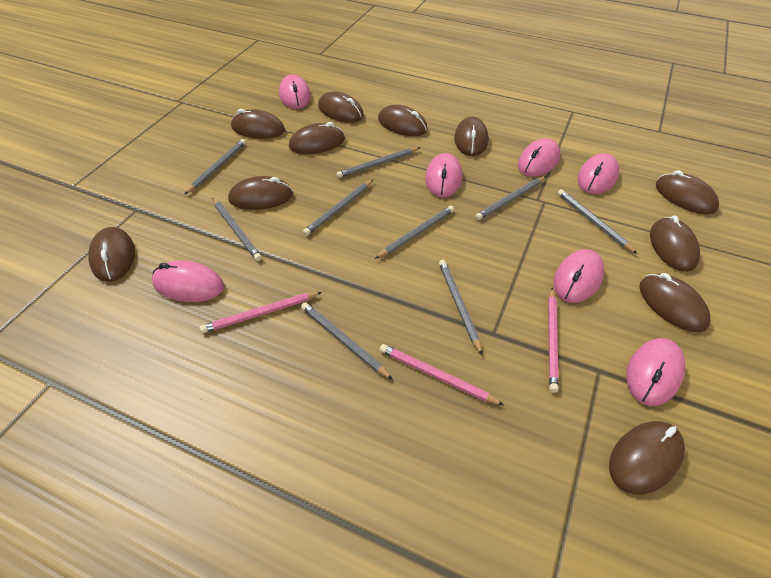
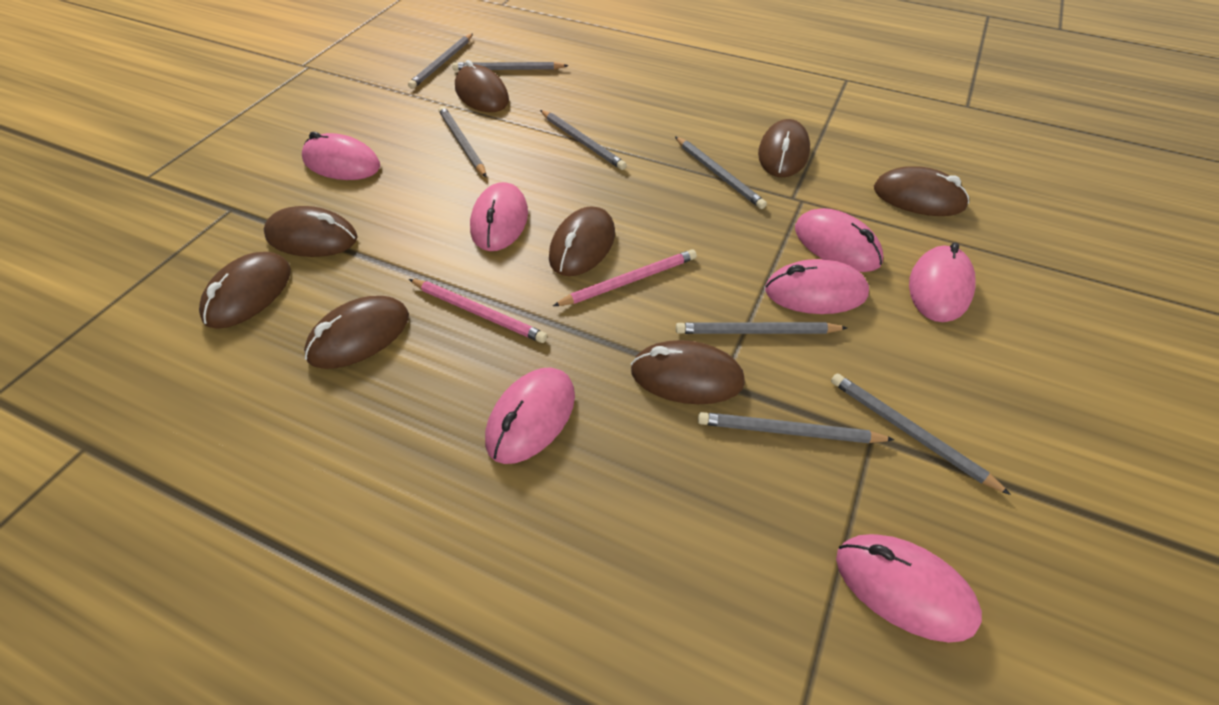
brown mouse: [88,227,135,282] [228,176,293,210] [231,109,285,139] [289,122,345,154] [318,92,364,123] [378,105,428,136] [454,117,488,156] [609,421,685,495] [639,273,711,332] [650,215,700,272] [656,170,719,214] = 11 -> [199,252,291,329] [264,206,358,257] [304,296,409,369] [455,60,509,112] [549,206,615,276] [631,340,745,404] [758,119,810,177] [874,166,969,216] = 8
grey pencil: [185,139,246,194] [213,198,262,261] [301,302,393,380] [303,180,373,236] [336,147,421,178] [375,206,454,259] [439,260,482,355] [475,176,546,220] [557,189,637,254] = 9 -> [408,33,473,89] [439,106,486,177] [452,62,569,71] [540,110,627,170] [675,136,767,209] [676,322,847,334] [698,412,895,443] [831,373,1011,495] = 8
pink pencil: [200,292,322,333] [380,344,504,405] [548,288,559,393] = 3 -> [409,279,547,343] [553,249,697,306] = 2

